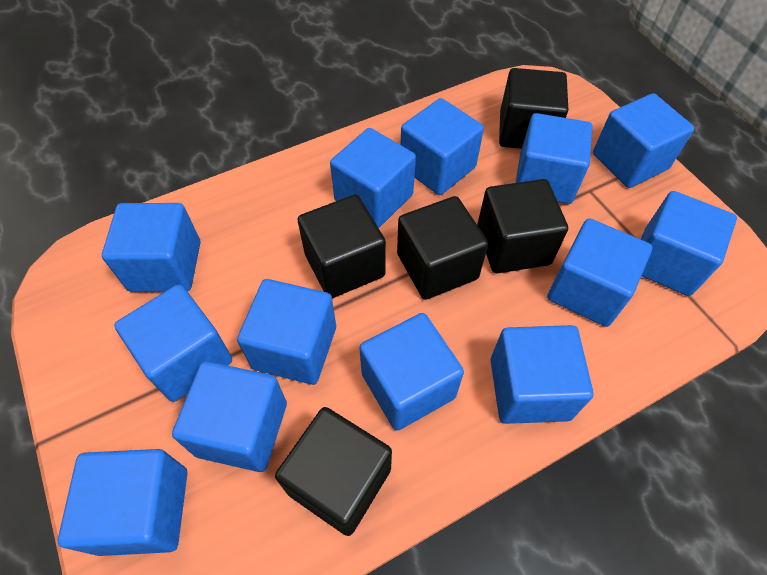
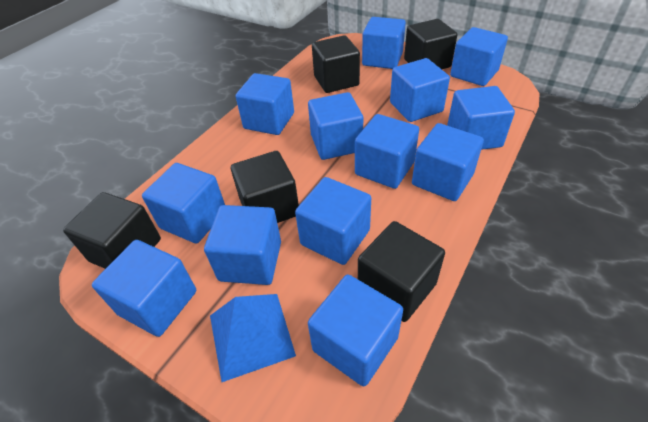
blue pyramid: none = 0 -> [210,294,296,382] = 1

